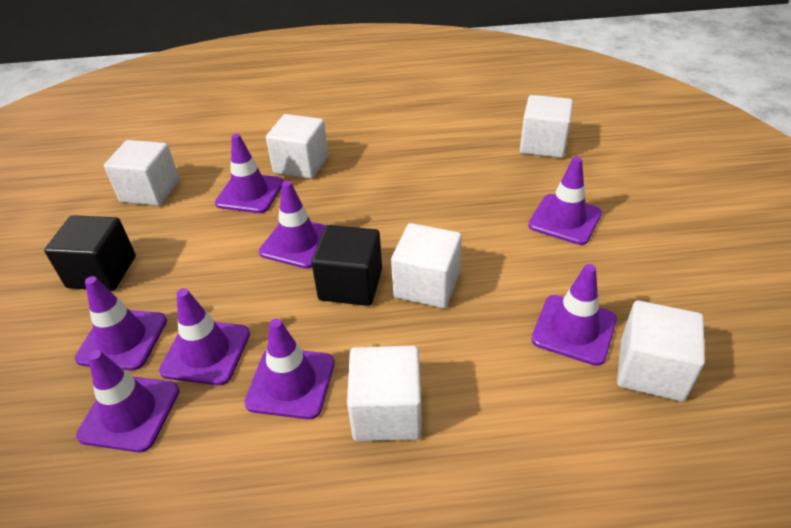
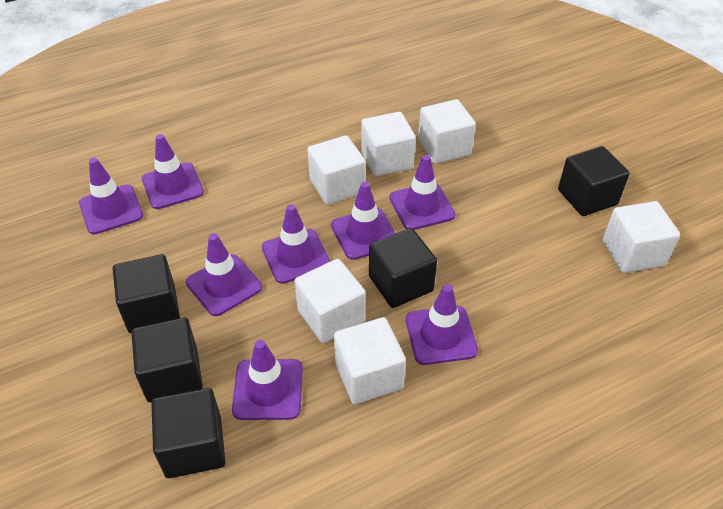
black cube: [44,215,136,291] [311,225,382,306] = 2 -> [113,254,180,333] [131,318,203,402] [151,388,225,478] [369,228,437,308] [558,146,630,216] = 5

